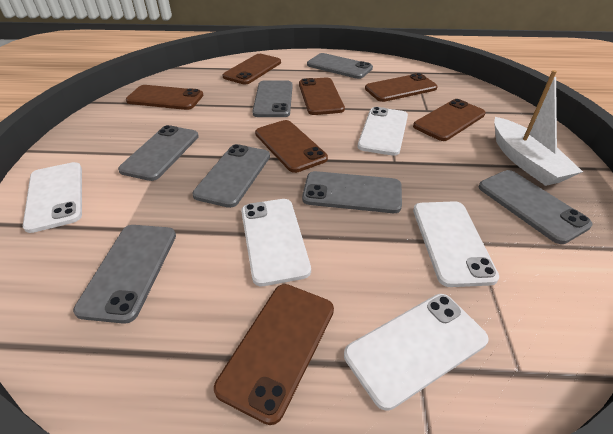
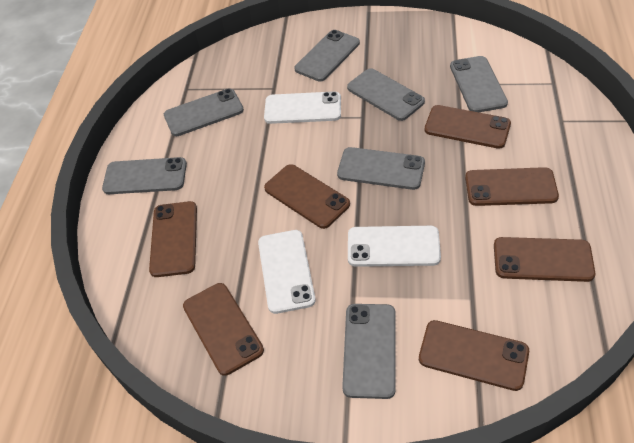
white boat: [494,70,583,186] = 1 -> none = 0
white phone: [23,162,82,233] [241,199,311,286] [344,294,489,411] [358,107,408,156] [413,201,499,287] = 5 -> [258,230,316,314] [264,91,341,124] [348,226,441,267] = 3

